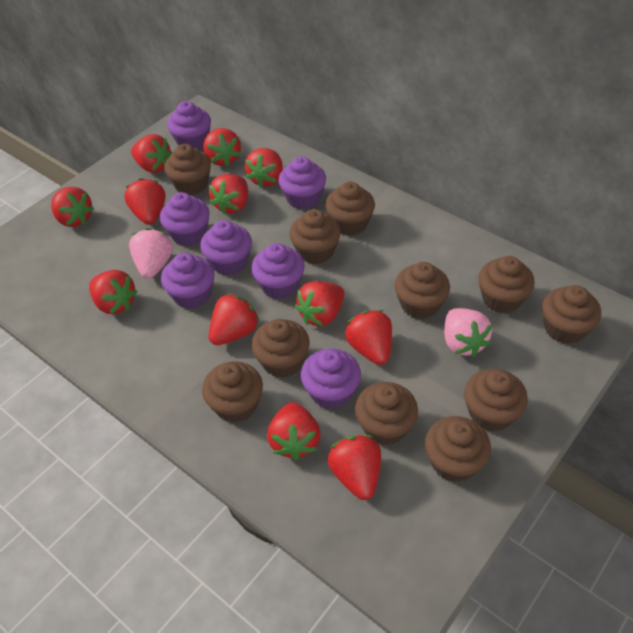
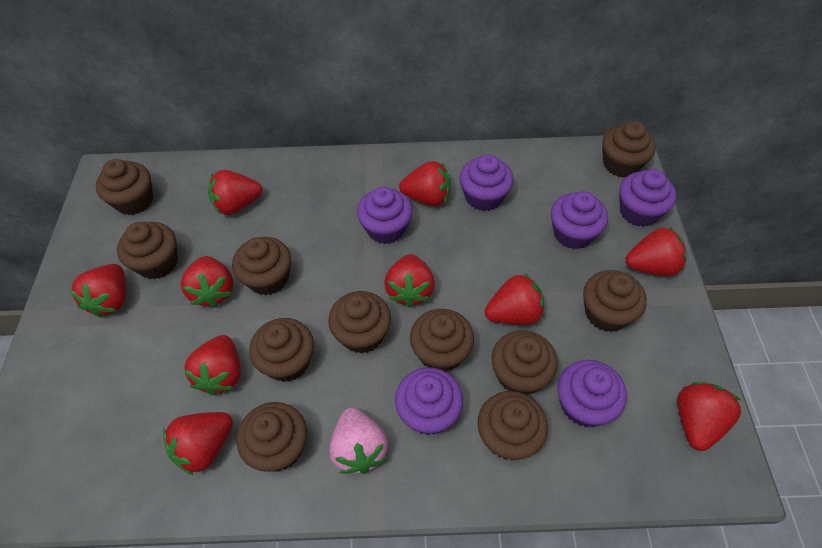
pink strawberry: [129,228,173,279] [444,308,492,357] = 2 -> [329,408,388,474] = 1
purple cupcake: [160,192,210,246] [161,253,215,309] [167,101,211,150] [200,220,252,275] [251,243,305,299] [278,157,326,209] [301,349,361,409] = 7 -> [357,187,413,244] [395,367,463,435] [459,154,514,211] [551,191,608,249] [558,360,627,427] [619,169,677,227] = 6
red strawberry: [51,187,94,227] [89,270,138,314] [124,178,165,225] [131,134,172,173] [203,128,241,167] [209,174,248,215] [209,293,260,345] [245,148,283,188] [267,402,321,460] [295,281,344,326] [327,435,381,500] [345,310,392,365] = 12 -> [69,264,126,317] [163,412,233,476] [181,256,234,307] [184,335,241,396] [208,170,262,215] [384,254,435,308] [399,161,451,206] [485,273,545,325] [625,227,687,276] [677,382,742,451] = 10

